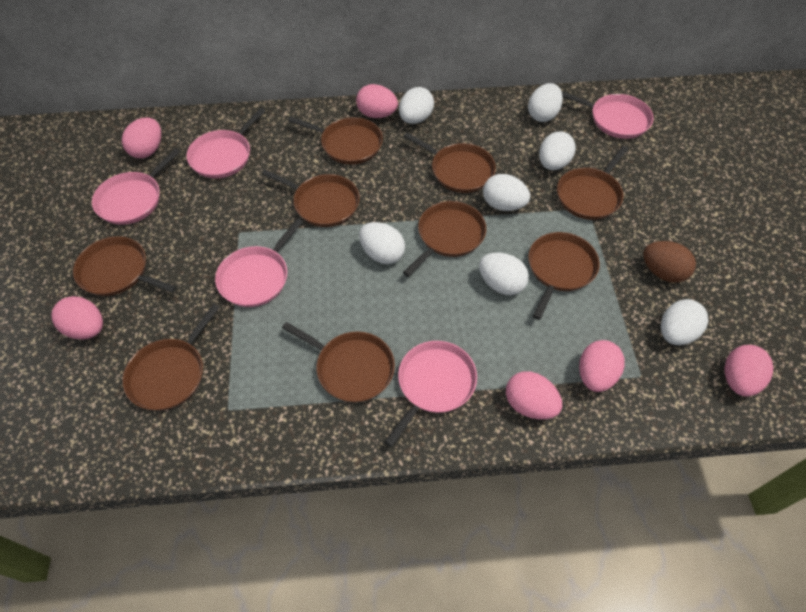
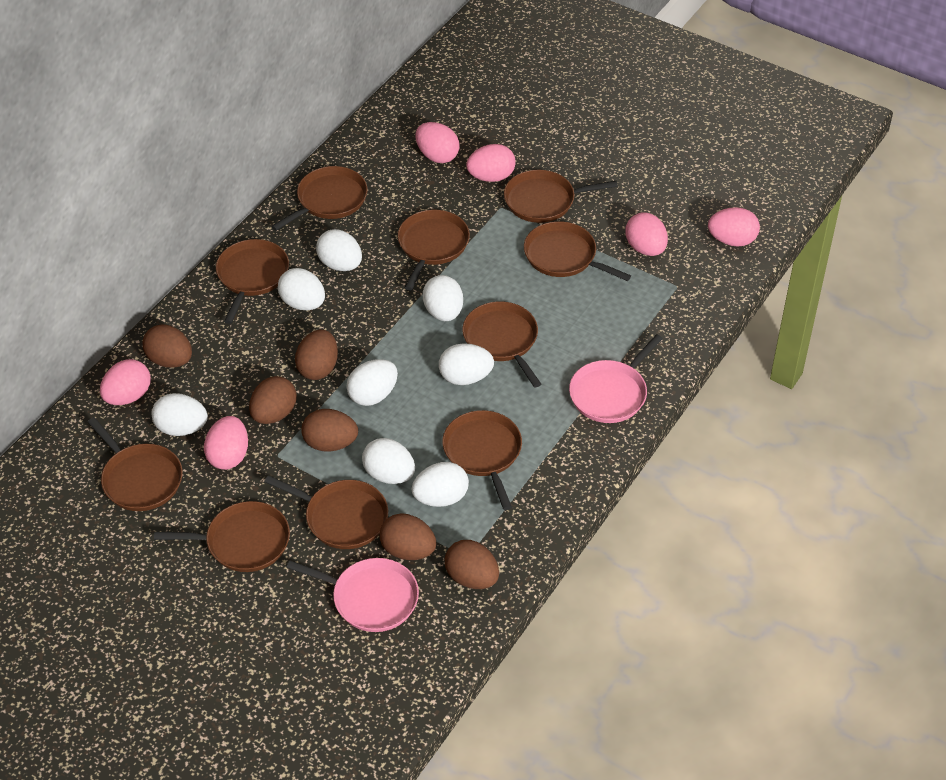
brown egg: [643,241,696,283] = 1 -> [143,325,192,368] [249,376,297,424] [295,329,338,380] [301,409,358,452] [379,513,436,560] [444,540,499,589] = 6
brown pan: [73,236,177,296] [122,304,220,411] [262,169,360,227] [282,322,395,402] [288,117,383,165] [403,201,486,277] [404,132,496,193] [528,232,600,320] [557,146,628,220] = 9 -> [88,417,183,511] [154,501,290,572] [216,239,289,324] [264,475,388,549] [271,166,368,231] [398,210,470,290] [442,410,522,510] [462,301,541,387] [504,170,618,223] [524,221,631,281] = 10
pink pan: [92,148,180,225] [187,108,265,178] [215,218,303,307] [385,341,477,447] [562,91,654,139] = 5 -> [286,558,419,632] [569,334,663,423] = 2
white egg: [359,222,405,264] [399,87,434,124] [479,253,529,295] [483,174,530,211] [528,83,563,122] [539,131,576,170] [661,299,708,345] = 7 -> [151,393,208,436] [278,268,325,310] [316,229,362,271] [346,359,398,406] [362,438,415,484] [412,462,469,507] [423,275,463,321] [439,343,494,385] = 8

